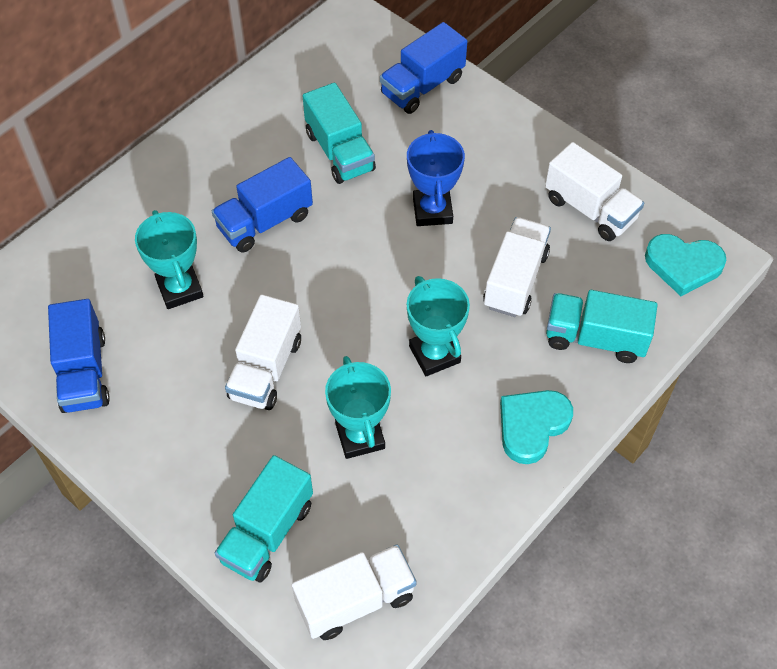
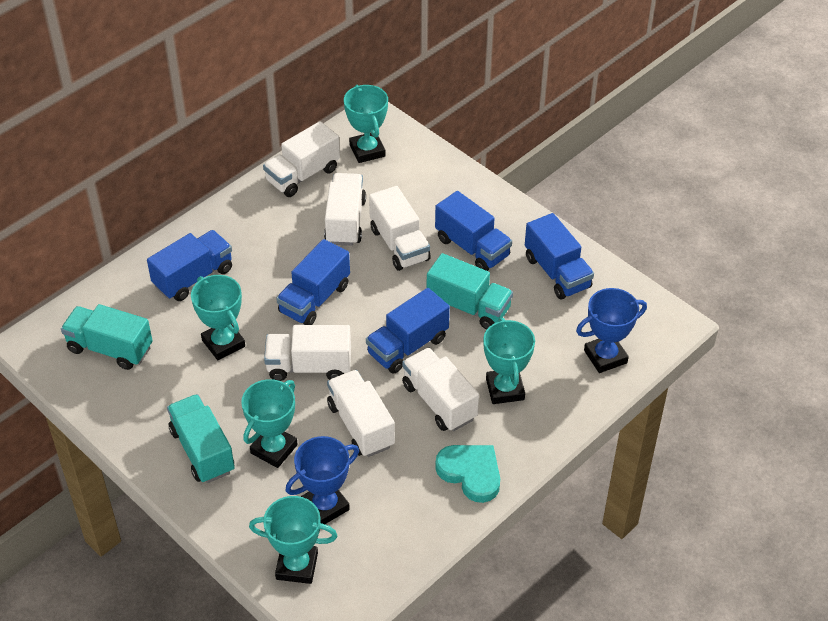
blue trophy: [407,130,465,226] = 1 -> [285,436,359,524] [576,288,647,373] = 2
blue truck: [48,299,110,413] [212,157,313,253] [380,22,467,114] = 3 -> [147,230,232,301] [276,239,350,325] [366,288,450,374] [435,191,512,271] [525,213,594,300] = 5
turquoise heart: [500,390,573,464] [645,234,726,296] = 2 -> [435,445,500,503] = 1
turquoise trophy: [135,210,204,309] [325,356,391,459] [407,276,470,376] = 3 -> [191,275,245,360] [241,379,298,468] [249,496,337,584] [344,85,388,163] [483,318,535,404] = 5
white truck: [225,294,301,410] [292,544,417,640] [483,217,551,317] [545,142,644,241] = 4 -> [263,121,340,197] [264,325,351,381] [324,173,366,246] [327,370,395,457] [369,186,431,271] [402,348,479,431] = 6

